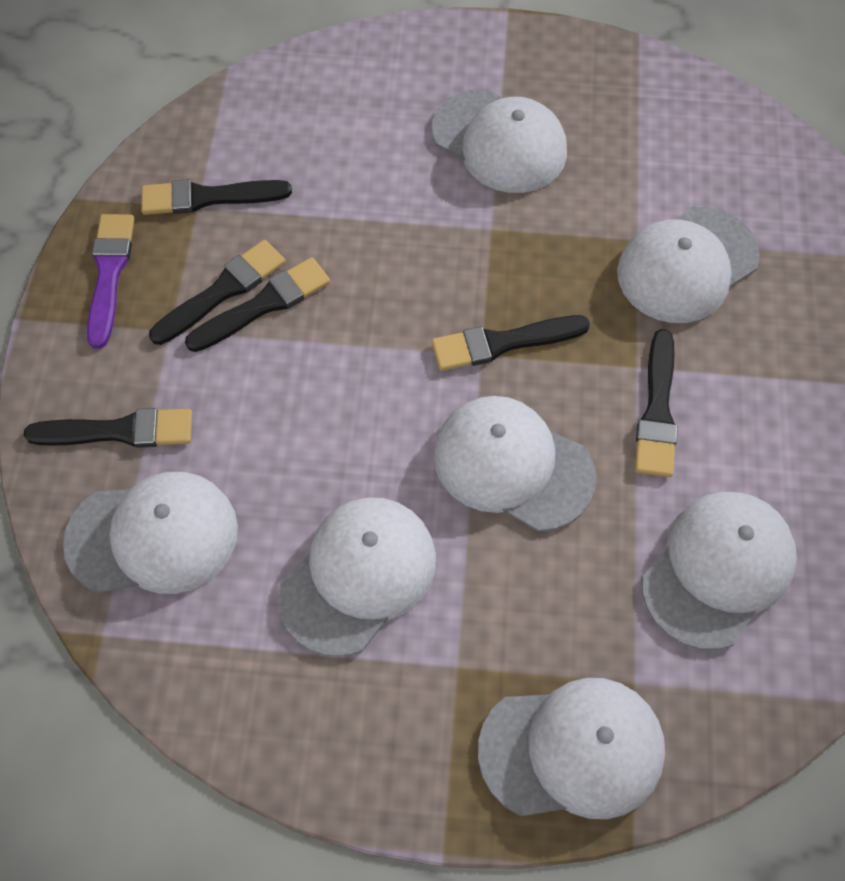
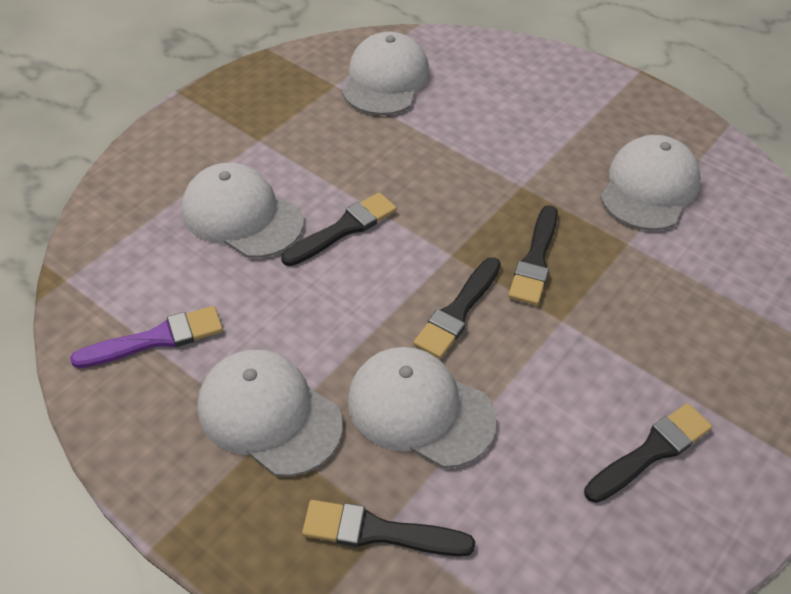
black brush: [23,408,192,448] [141,179,292,215] [149,240,286,345] [185,257,330,352] [432,315,590,371] [635,329,678,477] = 6 -> [281,192,397,266] [302,500,475,556] [413,257,501,359] [508,205,558,306] [584,403,712,503] = 5
white cap: [63,472,238,594] [277,498,436,657] [432,89,567,193] [434,396,596,531] [478,678,665,819] [617,207,760,323] [642,492,797,650] = 7 -> [182,163,303,258] [198,350,343,476] [342,32,430,115] [348,347,496,468] [600,135,701,231] = 5

